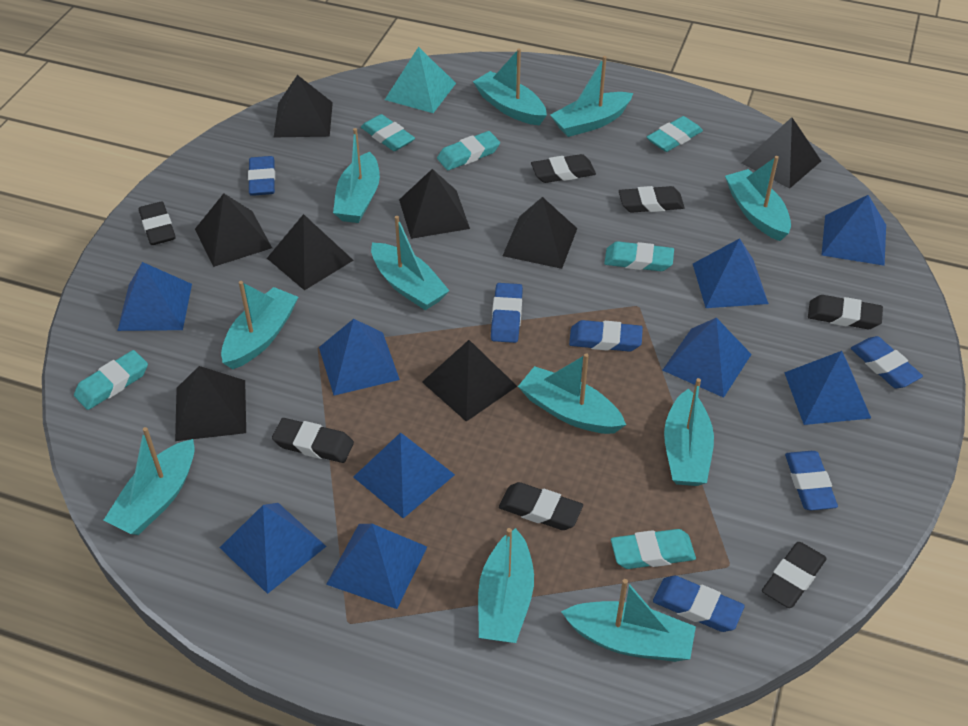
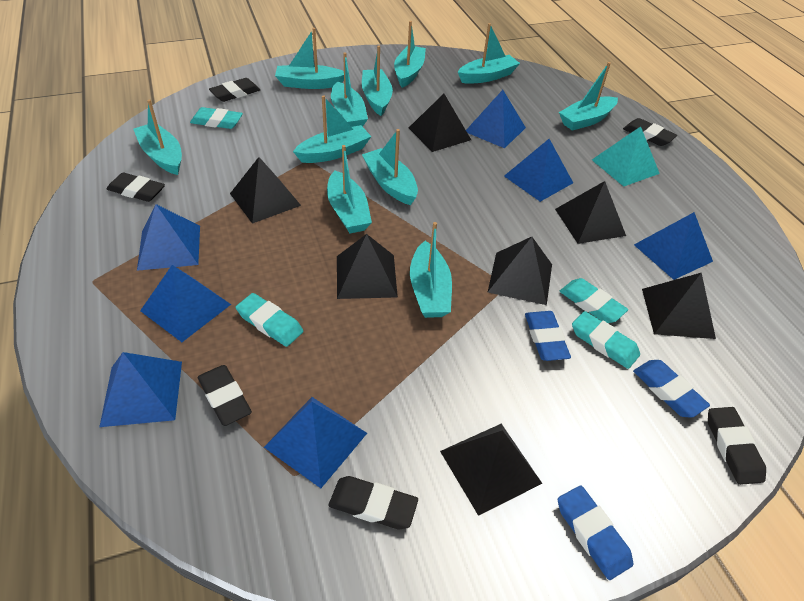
black eraser: [139,202,176,245] [272,418,354,463] [499,482,583,530] [531,154,596,183] [619,186,685,213] [762,542,827,608] [808,295,883,329] = 7 -> [107,172,165,202] [198,365,252,426] [209,78,260,102] [328,476,418,529] [623,118,677,146] [708,407,766,485] = 6
black pyramid: [175,366,246,441] [195,193,272,267] [267,214,354,290] [274,75,333,137] [399,169,470,239] [422,340,517,422] [503,197,577,269] [742,117,821,189] = 8 -> [230,157,301,224] [337,234,398,299] [409,94,471,152] [440,424,542,516] [488,237,552,305] [555,181,626,244] [642,272,716,339] = 7
blue eraser: [248,156,275,196] [491,283,523,343] [569,320,643,352] [653,576,745,632] [785,451,838,510] [851,336,923,388] = 6 -> [525,311,571,361] [558,485,633,580] [633,360,710,418] = 3
blue pyramid: [117,262,192,331] [220,503,327,594] [319,319,400,395] [326,524,427,609] [353,432,455,518] [663,318,752,398] [693,238,769,308] [784,351,871,425] [822,195,886,266] = 9 -> [99,352,182,427] [137,204,200,271] [140,265,231,342] [264,397,367,488] [466,90,526,148] [504,139,573,202] [634,212,713,280] = 7
turquoise eraser: [74,350,148,410] [361,114,415,151] [437,131,500,170] [604,241,674,271] [611,529,696,569] [647,116,703,152] = 6 -> [190,107,243,129] [236,293,303,347] [559,278,628,323] [572,311,640,369] = 4

